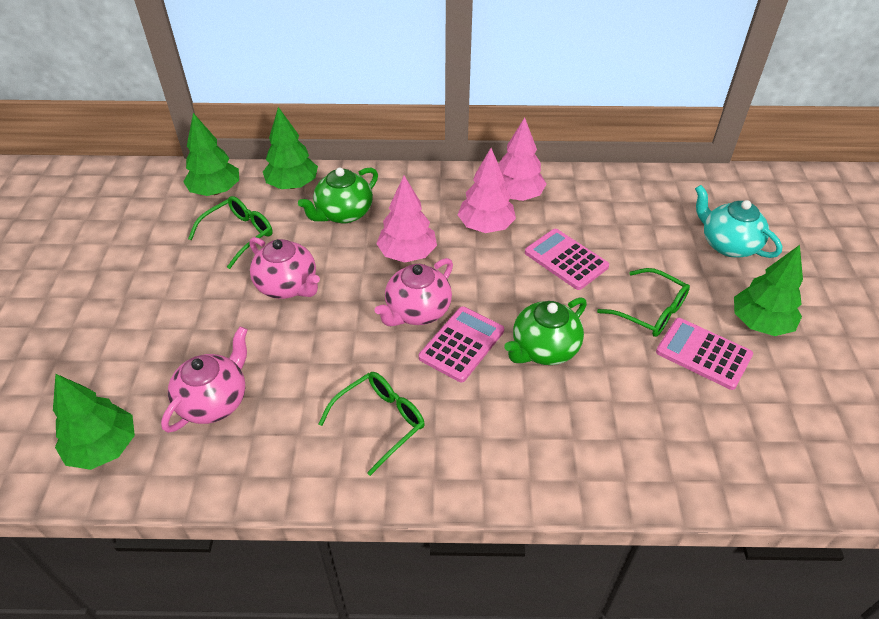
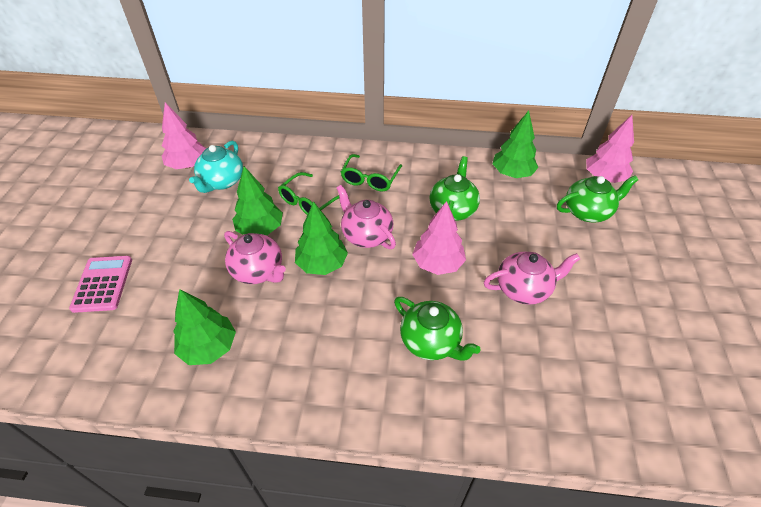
green glasses: [188,196,273,269] [319,372,425,476] [597,268,690,337] = 3 -> [278,172,339,215] [341,154,402,191] = 2
green teapot: [298,168,378,223] [504,297,587,365] = 2 -> [394,297,481,361] [430,156,480,221] [557,175,638,222] = 3
pink calculator: [419,306,504,382] [525,229,609,290] [656,318,753,390] = 3 -> [69,256,132,313] = 1

